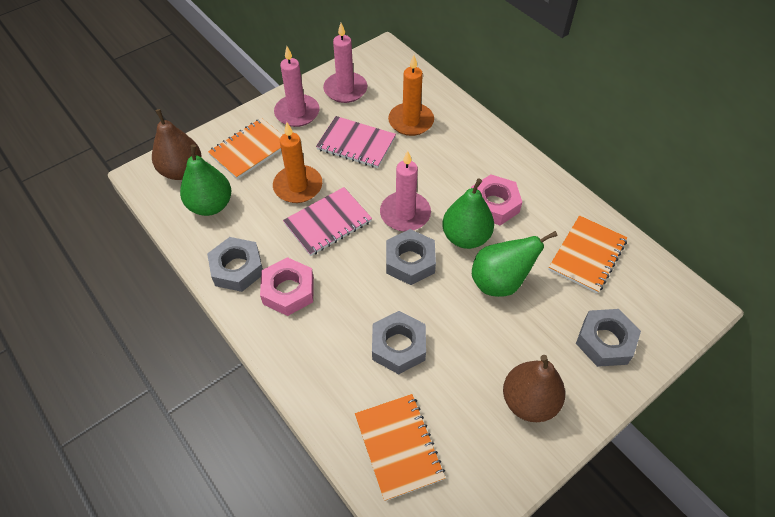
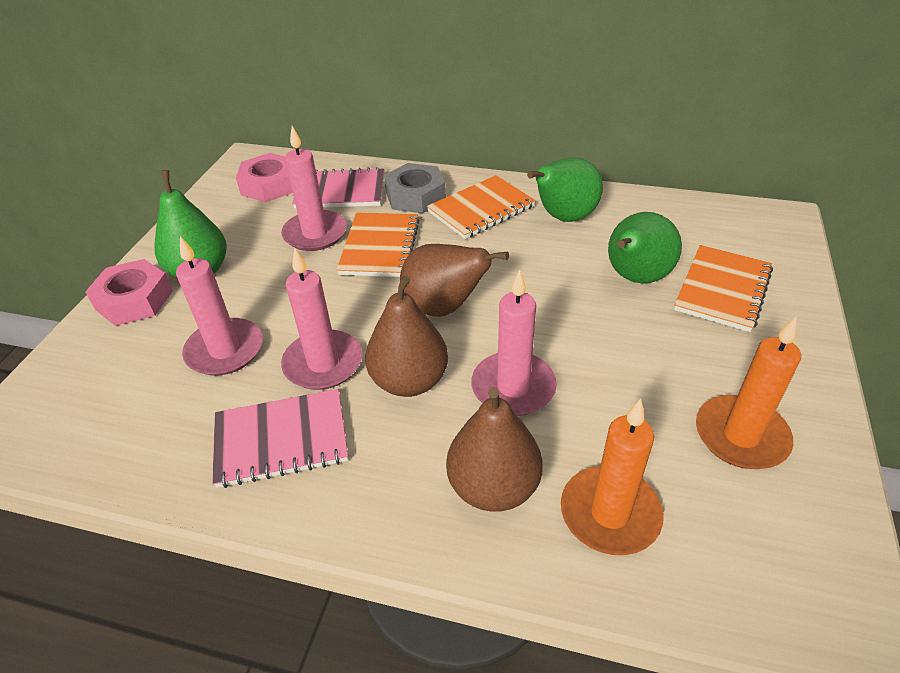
brown pear: [152,109,201,180] [503,355,565,422] = 2 -> [365,276,448,397] [400,244,509,317] [446,388,543,512] = 3
grey nut: [207,237,263,292] [372,311,426,374] [386,229,436,285] [576,309,641,367] = 4 -> [384,163,446,213] = 1
pink candle: [274,46,319,127] [323,23,367,103] [380,150,431,232] = 3 -> [176,236,263,375] [281,126,347,251] [281,248,363,390] [471,269,557,416] = 4

